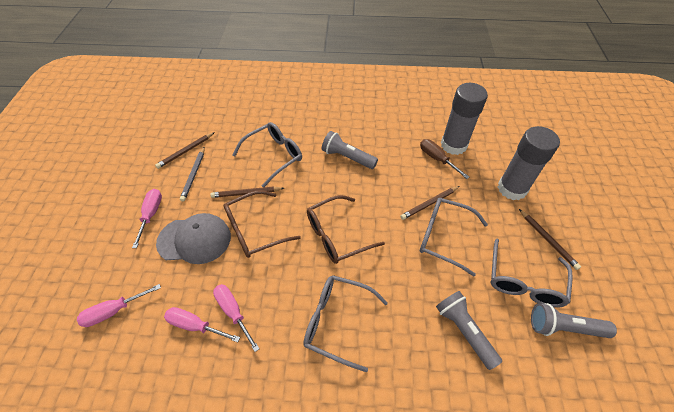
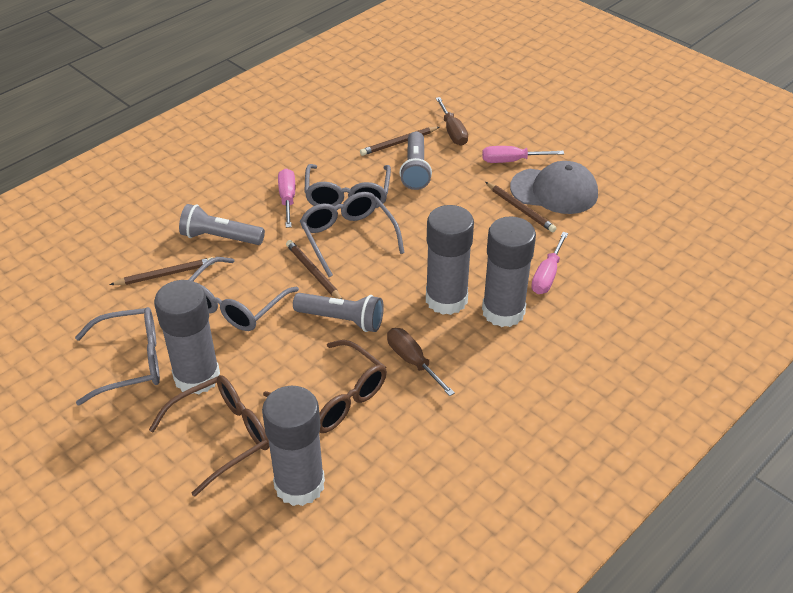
brown screwdriver: [420,139,469,179] = 1 -> [387,328,455,396] [436,97,468,146] = 2
grey glue stick: [441,83,488,155] [498,126,560,200] = 2 -> [154,280,220,394] [262,386,325,506] [426,205,474,315] [482,216,536,327] = 4
grey pencil: [180,147,205,202] = 1 -> none = 0
pink screwdriver: [77,284,161,327] [132,189,162,248] [164,307,240,342] [213,284,260,352] = 4 -> [278,169,295,228] [482,146,564,163] [531,232,568,294] = 3

